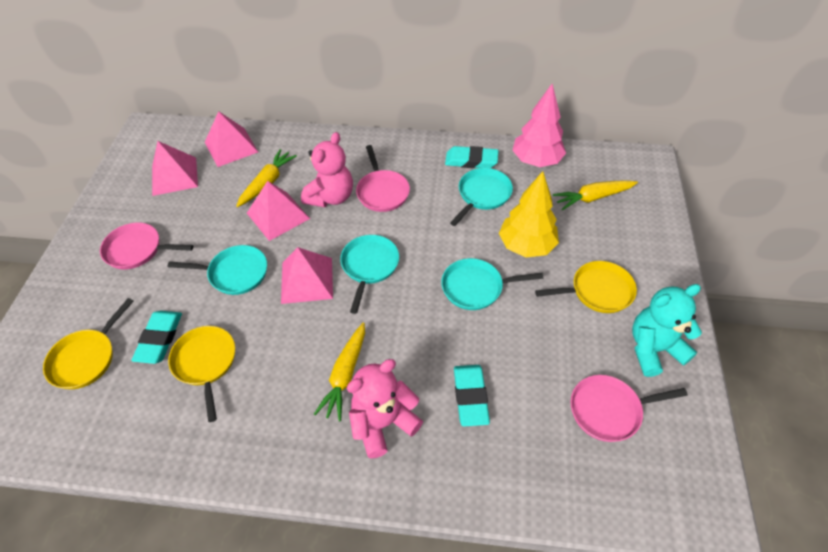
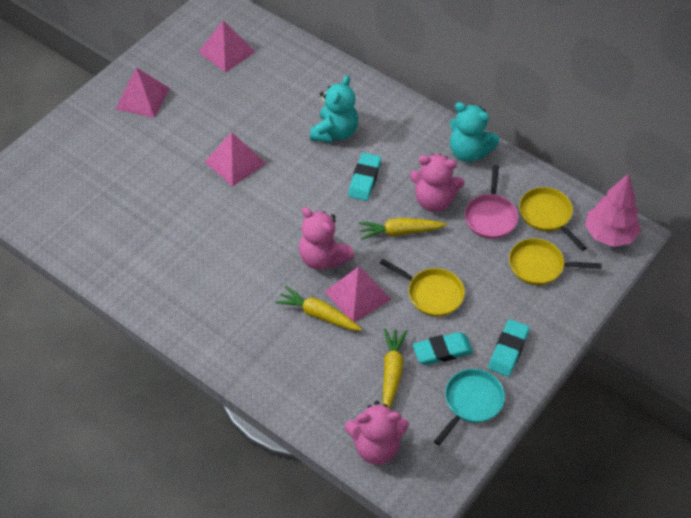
pink pan: [100,222,194,269] [356,145,410,212] [570,375,688,442] = 3 -> [465,165,518,239] = 1
pink teddy bear: [301,132,353,207] [347,359,423,459] = 2 -> [299,207,354,270] [345,401,409,465] [410,154,465,212] = 3
turquoise pan: [168,245,267,295] [340,235,399,314] [441,258,543,310] [450,168,513,226] = 4 -> [434,369,505,445] = 1
turquoise teddy bear: [632,284,702,377] = 1 -> [310,76,358,143] [450,102,499,162] = 2
yellow tree: [499,171,559,257] = 1 -> none = 0

